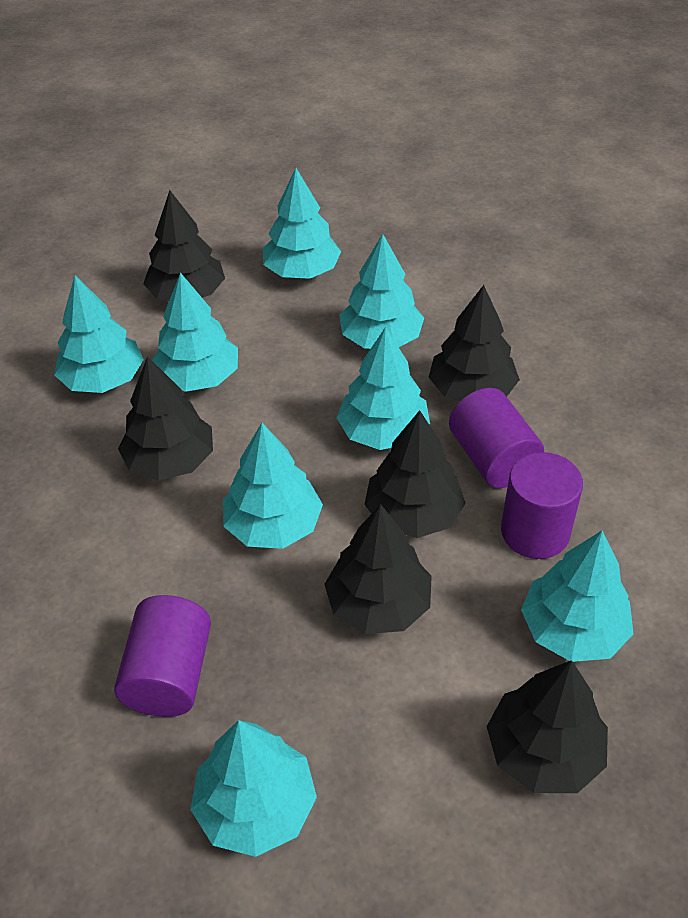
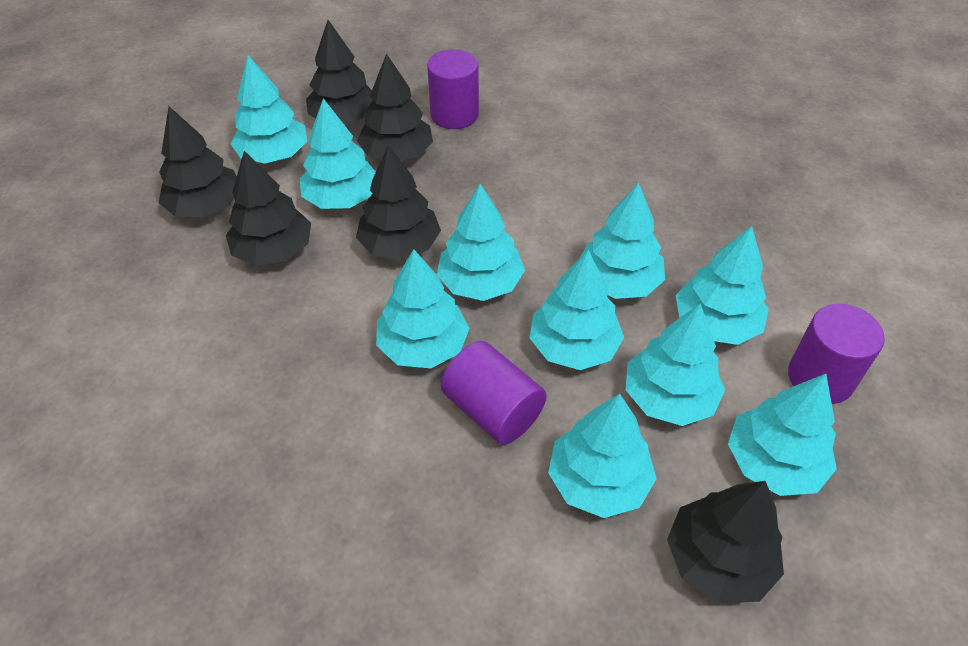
turquoise tree: [54,275,144,393] [152,272,238,392] [190,720,317,857] [223,423,323,549] [263,168,341,279] [336,327,430,450] [339,234,424,349] [521,531,634,662] = 8 -> [231,55,307,164] [300,98,376,209] [376,249,470,369] [437,184,525,301] [530,250,624,370] [548,394,657,518] [580,183,665,299] [626,304,725,426] [676,226,769,345] [728,374,837,496] = 10

